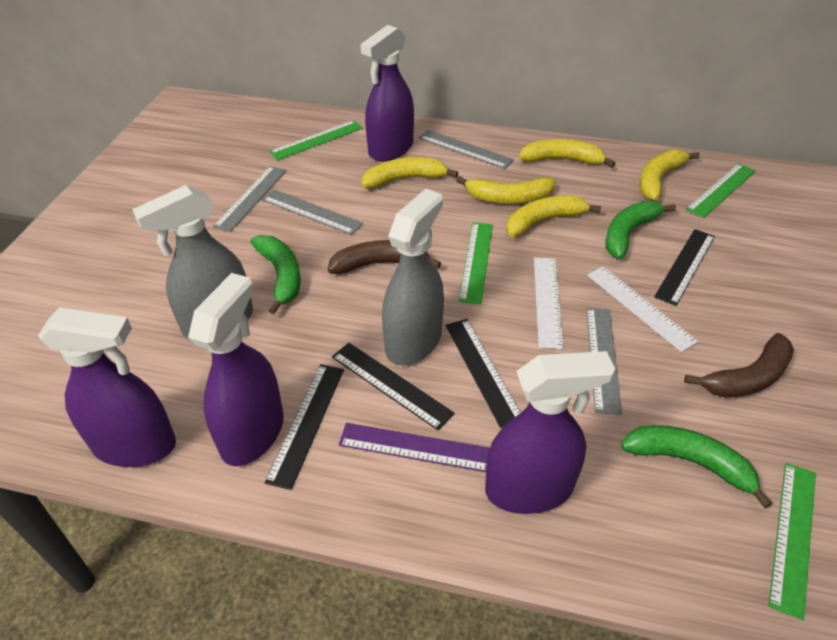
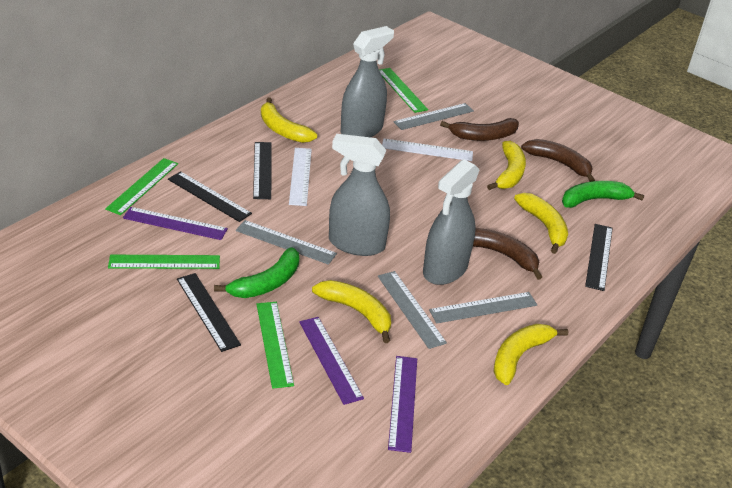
brown banana: [328,240,441,274] [684,333,794,397] = 2 -> [440,118,519,141] [473,228,542,280] [521,139,595,182] = 3
green banana: [251,235,301,314] [605,201,676,259] [621,425,772,508] = 3 -> [214,247,299,298] [562,181,645,208] = 2
grey spray bottle: [132,185,253,339] [382,189,444,365] = 2 -> [329,134,390,256] [341,26,394,137] [423,159,480,285] = 3
purple ruler: [338,423,490,472] = 1 -> [123,207,228,240] [299,317,364,405] [388,356,417,453] = 3
purple spray bottle: [38,307,176,467] [188,273,284,466] [360,25,414,161] [485,351,615,514] = 4 -> none = 0

